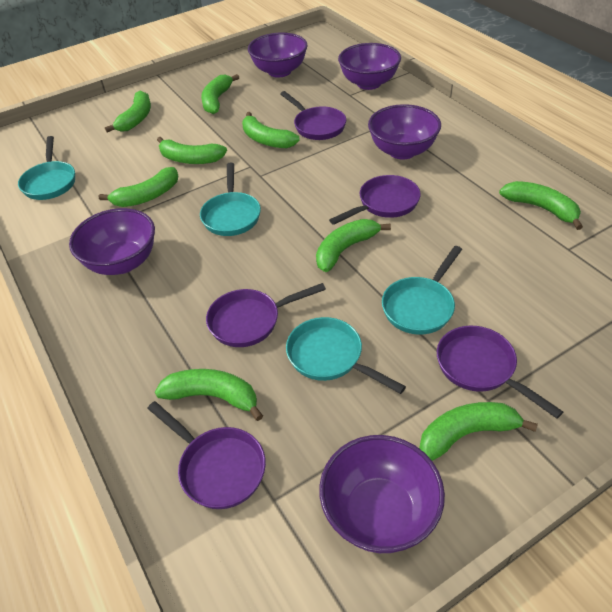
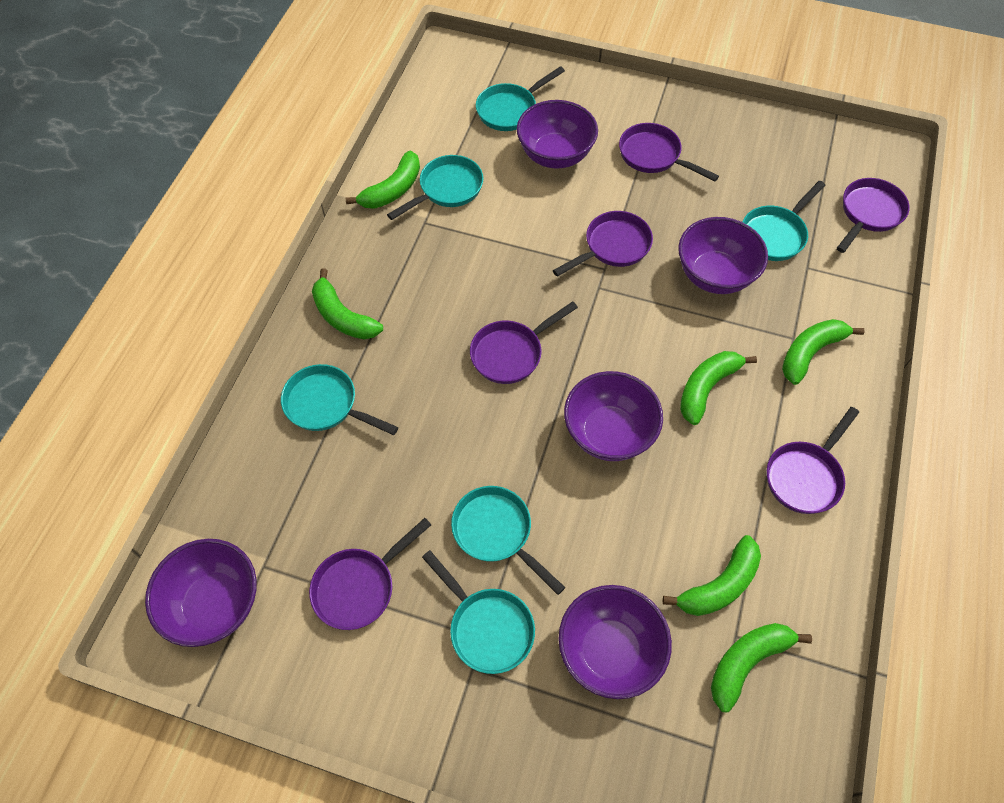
green banana: [99,167,178,207] [105,91,151,132] [155,369,263,421] [157,137,227,164] [201,74,239,114] [242,112,300,148] [316,219,391,272] [419,402,538,461] [499,181,583,230] = 9 -> [312,268,383,339] [346,151,420,209] [663,535,761,616] [680,351,757,425] [711,623,812,712] [782,319,865,385] = 6
purple pan: [147,401,266,509] [206,283,326,347] [280,91,346,140] [329,175,421,225] [437,326,563,419] = 5 -> [309,518,431,630] [470,301,578,384] [553,211,653,277] [619,123,719,181] [767,407,859,514] [837,178,910,253] = 6
turquoise pan: [18,136,75,200] [200,163,261,236] [286,317,406,394] [382,246,462,335] = 4 -> [281,364,398,435] [387,155,483,220] [422,550,535,674] [451,486,565,595] [476,66,565,131] [742,181,826,261] = 6

